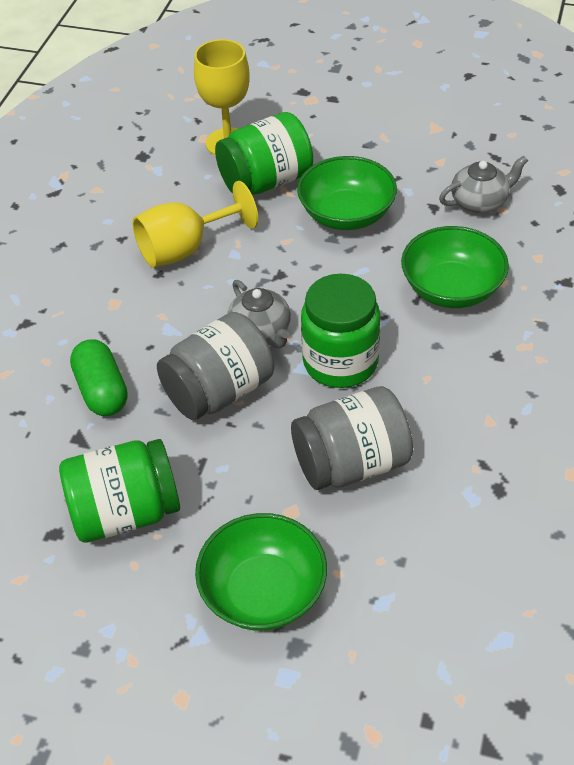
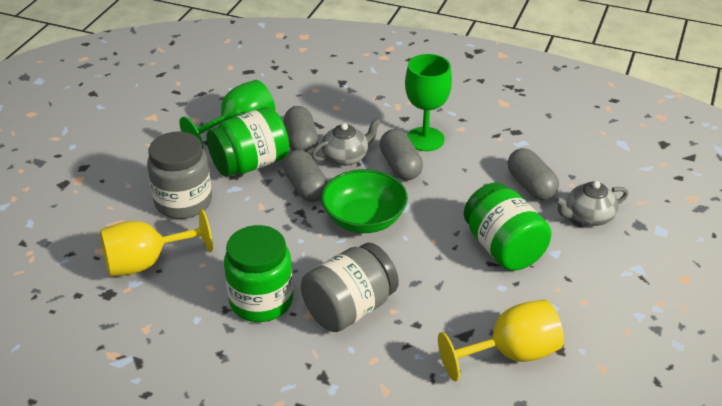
green bowl: [195,513,327,631] [297,156,397,230] [401,226,509,308] = 3 -> [321,169,408,233] = 1
green capsule: [70,339,128,416] = 1 -> none = 0
green goblet: none = 0 -> [179,80,275,149] [405,54,452,151] = 2
grey capsule: none = 0 -> [283,106,318,154] [283,150,328,202] [380,129,423,181] [508,148,559,200] = 4

